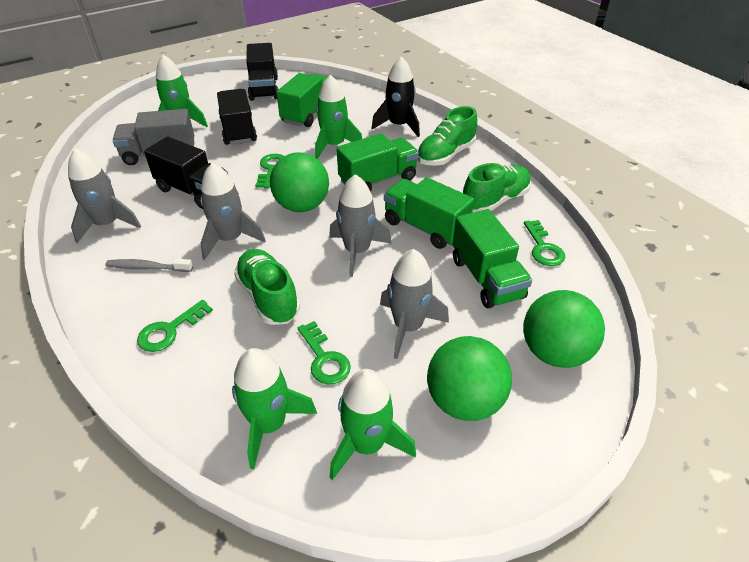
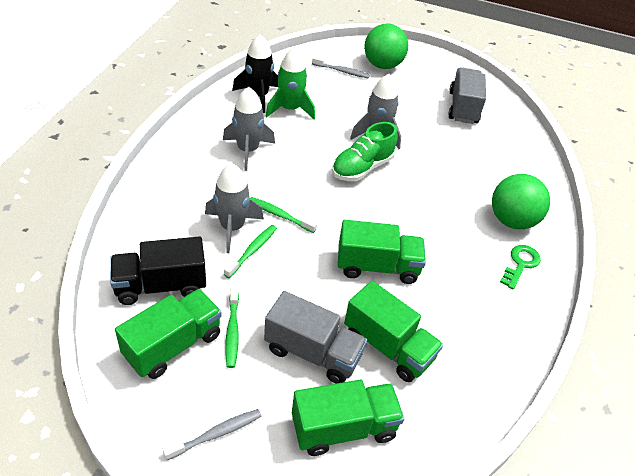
black truck: [144,137,228,209] [217,89,257,145] [246,43,279,101] = 3 -> [110,237,206,305] = 1
green ball: [270,152,329,212] [427,336,512,421] [523,290,605,368] = 3 -> [364,23,408,69] [492,174,550,229] = 2
green key: [137,300,213,352] [255,154,284,189] [298,321,351,385] [524,220,565,266] = 4 -> [500,245,541,290] = 1
green rocket: [156,55,208,127] [232,348,317,469] [315,75,362,159] [330,369,416,480] = 4 -> [266,47,315,119] = 1
green shoe: [234,249,300,325] [417,106,477,166] [463,163,531,212] = 3 -> [332,122,398,181] = 1
green toothbrush: none = 0 -> [224,225,277,278] [225,287,239,368] [250,197,317,233] = 3
grey rocket: [68,149,141,243] [200,163,266,260] [329,174,392,277] [380,249,449,359] = 4 -> [205,163,264,253] [223,87,275,171] [350,74,401,149] = 3
grey toothbrush: [105,259,193,272] = 1 -> [163,409,261,460] [312,56,370,79] = 2
grey truck: [112,109,194,165] = 1 -> [264,291,367,384] [448,67,486,124] = 2

